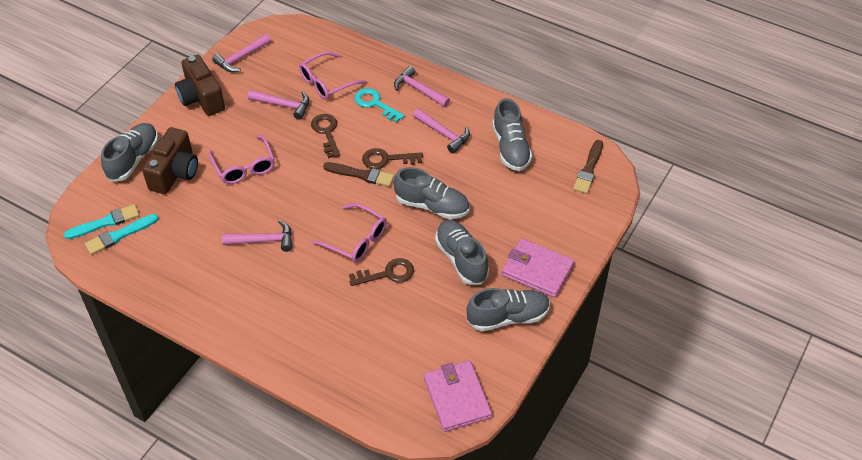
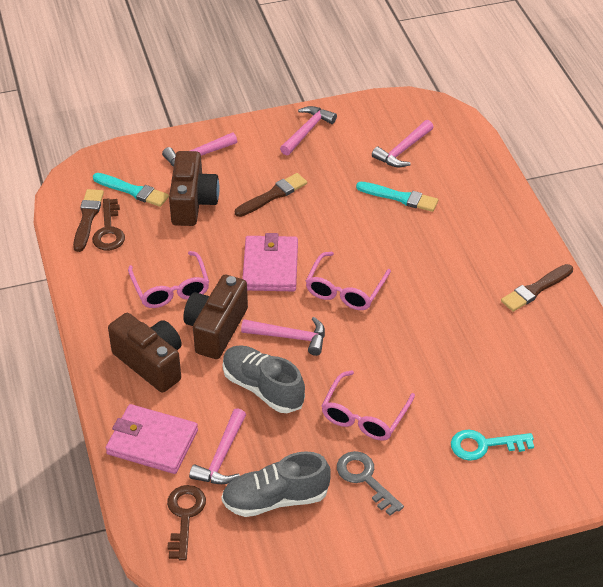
brown brush: [323,162,394,187] [573,140,603,194] = 2 -> [73,189,104,252] [235,173,307,217] [501,264,573,312] = 3
brown camera: [142,127,198,194] [175,55,225,116] = 2 -> [108,313,182,393] [169,151,219,226] [183,275,248,359] = 3
brown key: [311,114,340,158] [349,258,414,286] [362,148,423,169] = 3 -> [92,198,125,251] [167,485,206,561] = 2
grey key: none = 0 -> [337,451,404,516] = 1
grey shoe: [101,123,158,181] [394,167,469,219] [435,220,489,285] [467,288,550,331] [492,98,532,171] = 5 -> [221,451,331,517] [223,345,305,413] = 2

